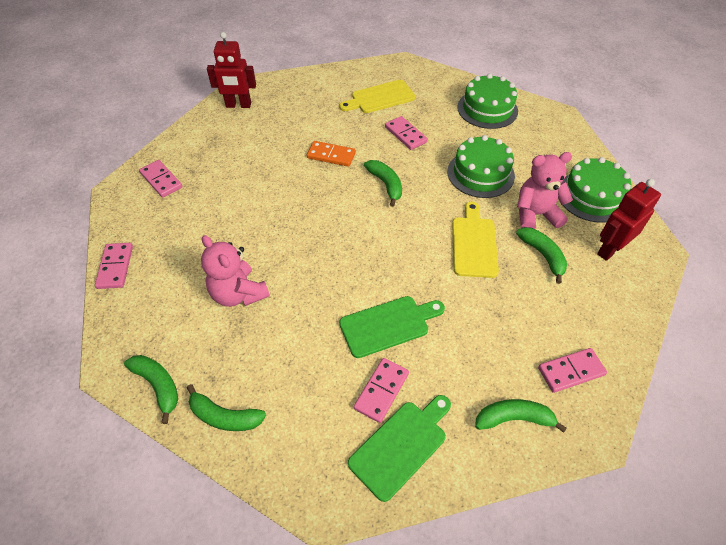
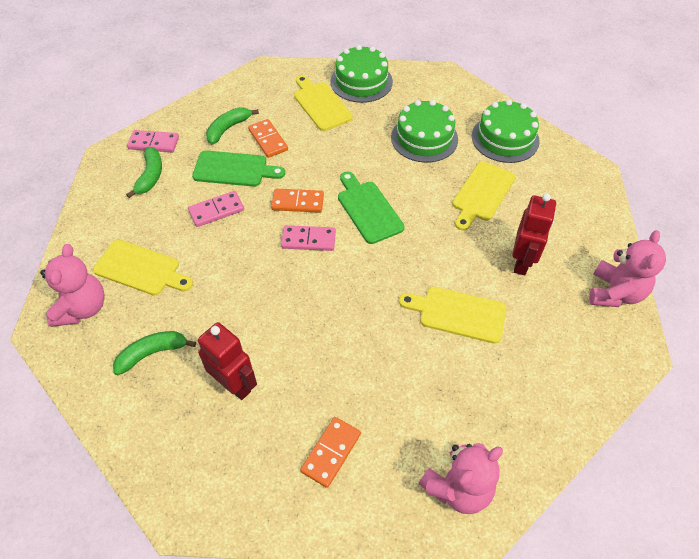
green banana: [124,355,178,424] [187,384,266,431] [364,160,402,207] [475,399,567,433] [516,227,567,284] = 5 -> [113,331,196,375] [126,147,162,198] [206,107,259,144] = 3
orange domino: [307,141,356,167] = 1 -> [248,119,288,158] [271,189,324,213] [300,417,361,488] = 3
pink domino: [95,243,133,289] [139,160,183,198] [354,358,409,423] [385,116,428,150] [538,348,607,393] = 5 -> [127,130,179,152] [188,191,244,227] [281,225,336,251] = 3
pink teddy bear: [201,235,270,307] [517,152,573,229] = 2 -> [40,244,105,327] [419,443,503,514] [589,230,666,307] = 3
yellow cutting board: [339,80,415,113] [452,202,499,278] = 2 -> [93,240,193,295] [294,75,353,131] [399,287,507,344] [452,161,515,231] = 4

